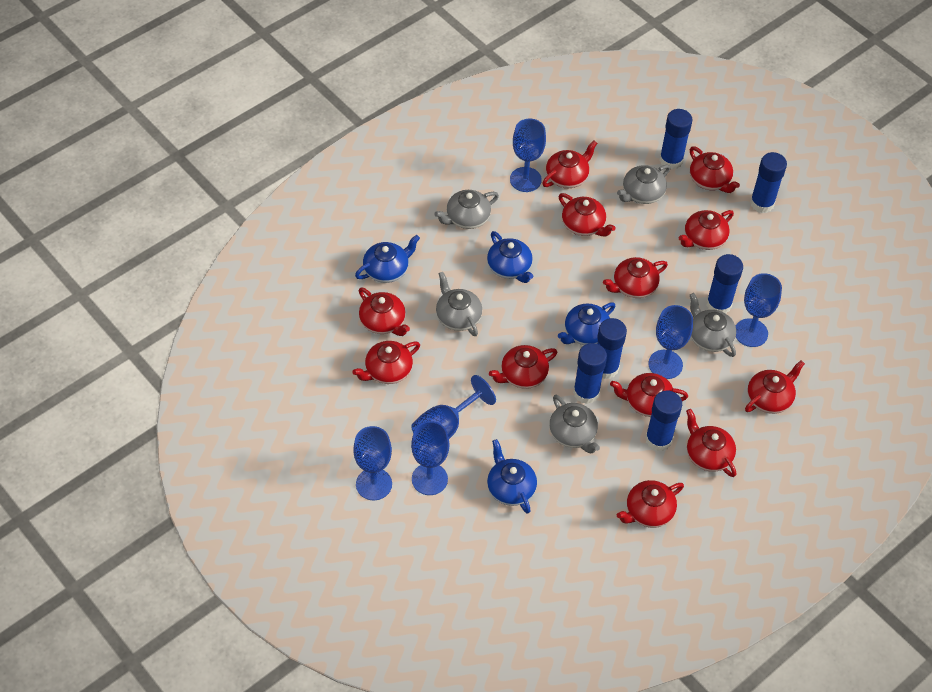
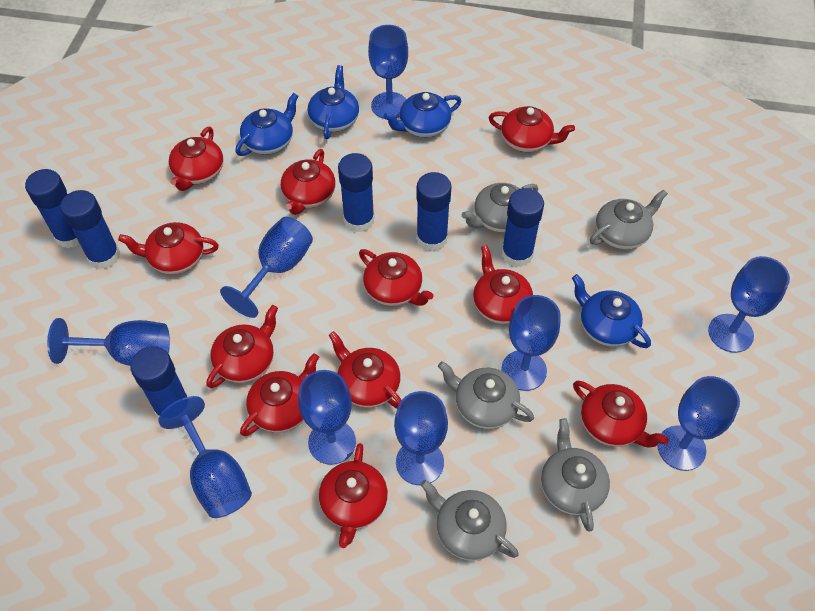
blue goblet: [353,426,392,500] [411,375,496,439] [411,421,449,495] [510,119,546,192] [648,305,693,379] [736,273,782,347] = 6 -> [47,318,170,366] [158,396,252,518] [220,217,313,318] [298,370,356,465] [368,25,408,119] [394,391,448,485] [501,295,561,391] [657,376,740,471] [708,256,790,353] = 9
red teapot: [352,341,420,384] [359,287,410,336] [489,345,558,389] [542,140,597,188] [559,193,616,236] [603,257,668,298] [610,373,688,417] [617,480,684,528] [679,210,734,250] [686,409,736,477] [690,146,740,193] [745,360,805,414] = 12 -> [118,222,219,274] [169,127,223,191] [206,305,278,388] [240,353,319,436] [281,149,336,215] [319,443,388,548] [329,331,401,409] [359,249,433,306] [473,245,533,324] [489,106,575,152] [573,381,668,448] = 11

